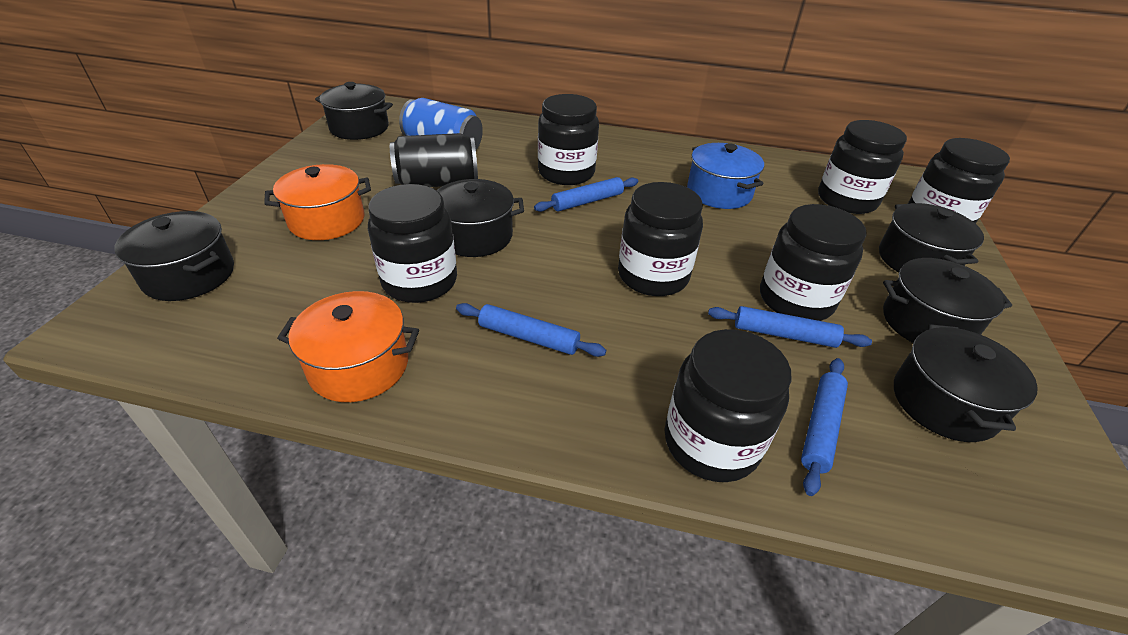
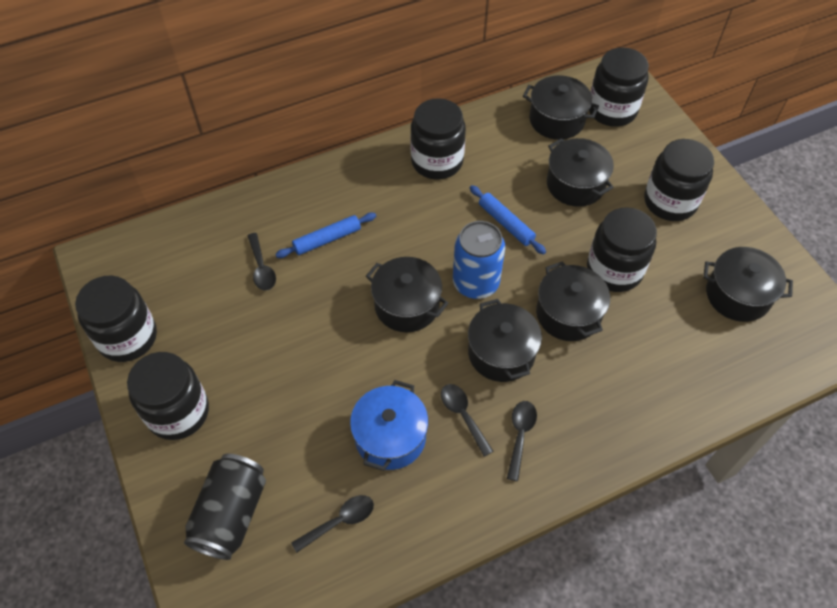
black jar: [368,184,457,303] [538,94,599,185] [618,182,703,296] [665,329,791,482] [760,204,867,321] [818,120,907,214] [908,138,1010,224] = 7 -> [75,276,157,362] [127,352,209,440] [410,98,466,179] [587,207,657,292] [589,47,649,127] [644,139,714,221] = 6
black spoon: none = 0 -> [248,233,276,291] [291,495,374,553] [441,384,494,457] [507,401,537,481] = 4
blue rolling pin: [456,303,606,357] [534,177,638,212] [708,306,872,348] [801,358,848,496] = 4 -> [275,212,376,258] [470,185,546,254] = 2
orange pot: [264,164,371,240] [277,291,419,402] = 2 -> none = 0

